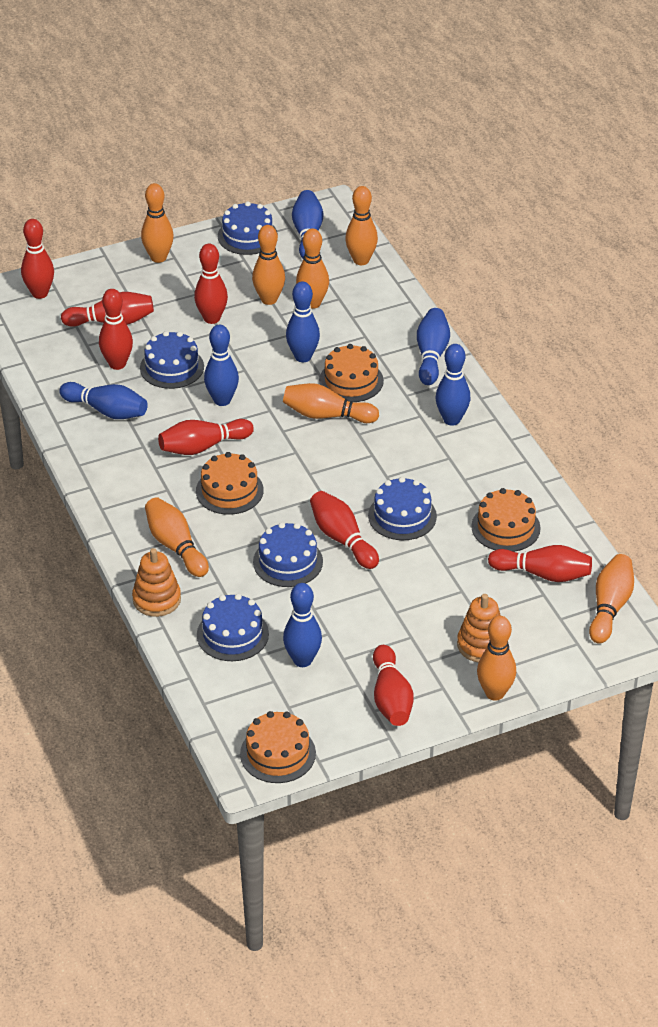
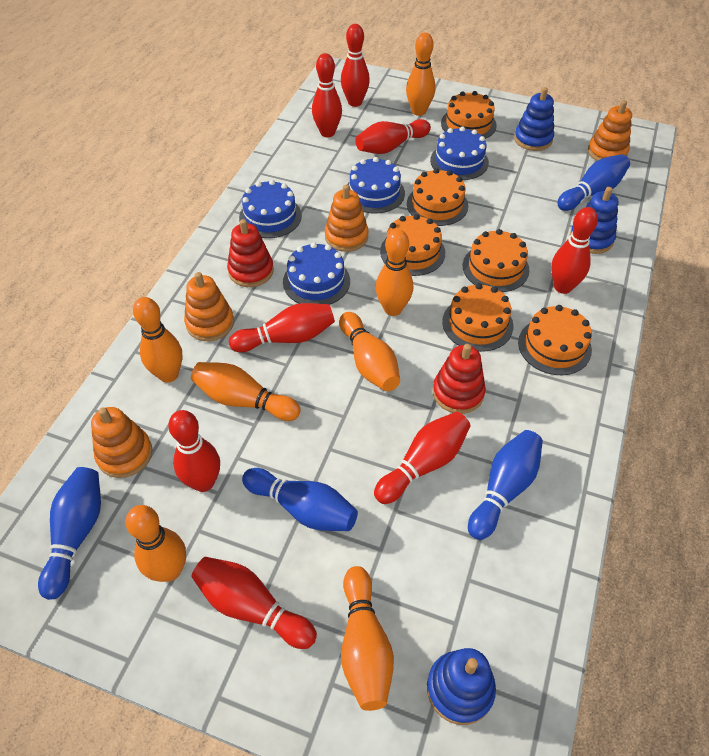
blue bowling pin: [59,382,148,419] [204,325,239,406] [283,583,322,667] [286,281,320,362] [292,190,323,259] [417,308,450,385] [436,344,470,426] = 7 -> [38,467,101,600] [242,468,358,531] [468,430,543,540] [557,154,630,211] = 4
blue cake: [140,331,204,389] [197,594,269,661] [218,201,278,255] [253,522,323,587] [368,477,437,540] = 5 -> [239,180,302,238] [283,242,350,305] [347,157,405,213] [430,126,489,180] = 4
blue stacking toy: none = 0 -> [427,648,496,725] [514,87,554,151] [570,187,619,254] = 3
orange bowling pin: [141,183,174,263] [145,497,209,577] [252,225,285,305] [283,383,379,423] [296,228,329,309] [345,186,378,265] [477,616,516,701] [589,554,634,644] = 8 -> [125,505,186,582] [133,297,183,383] [191,362,301,421] [339,312,400,391] [341,566,394,711] [375,229,413,316] [406,32,436,116] = 7
orange cake: [196,452,264,515] [240,711,316,783] [319,344,384,402] [471,488,541,552] = 4 -> [380,214,445,276] [407,168,468,226] [441,91,497,139] [442,283,513,352] [463,229,529,292] [518,305,592,375] = 6
orange stacking toy: [132,548,181,617] [457,594,501,662] = 2 -> [91,407,152,478] [184,272,234,341] [325,185,368,252] [588,100,632,161] = 4
red stacking toy: none = 0 -> [227,219,274,287] [433,344,486,414] = 2

